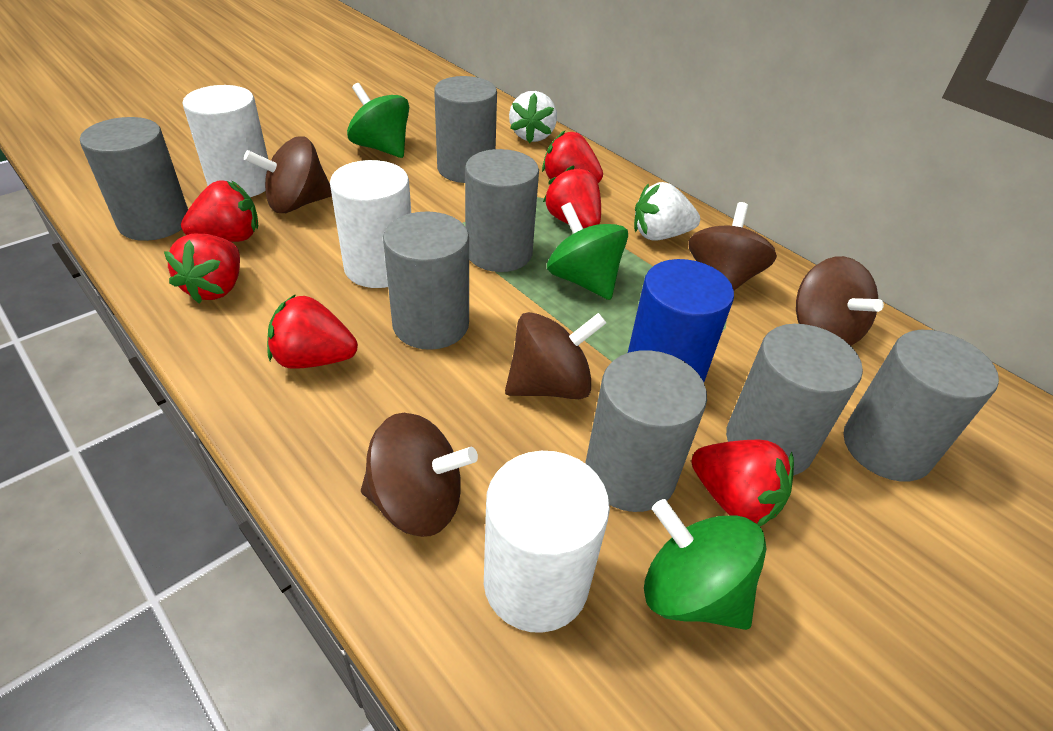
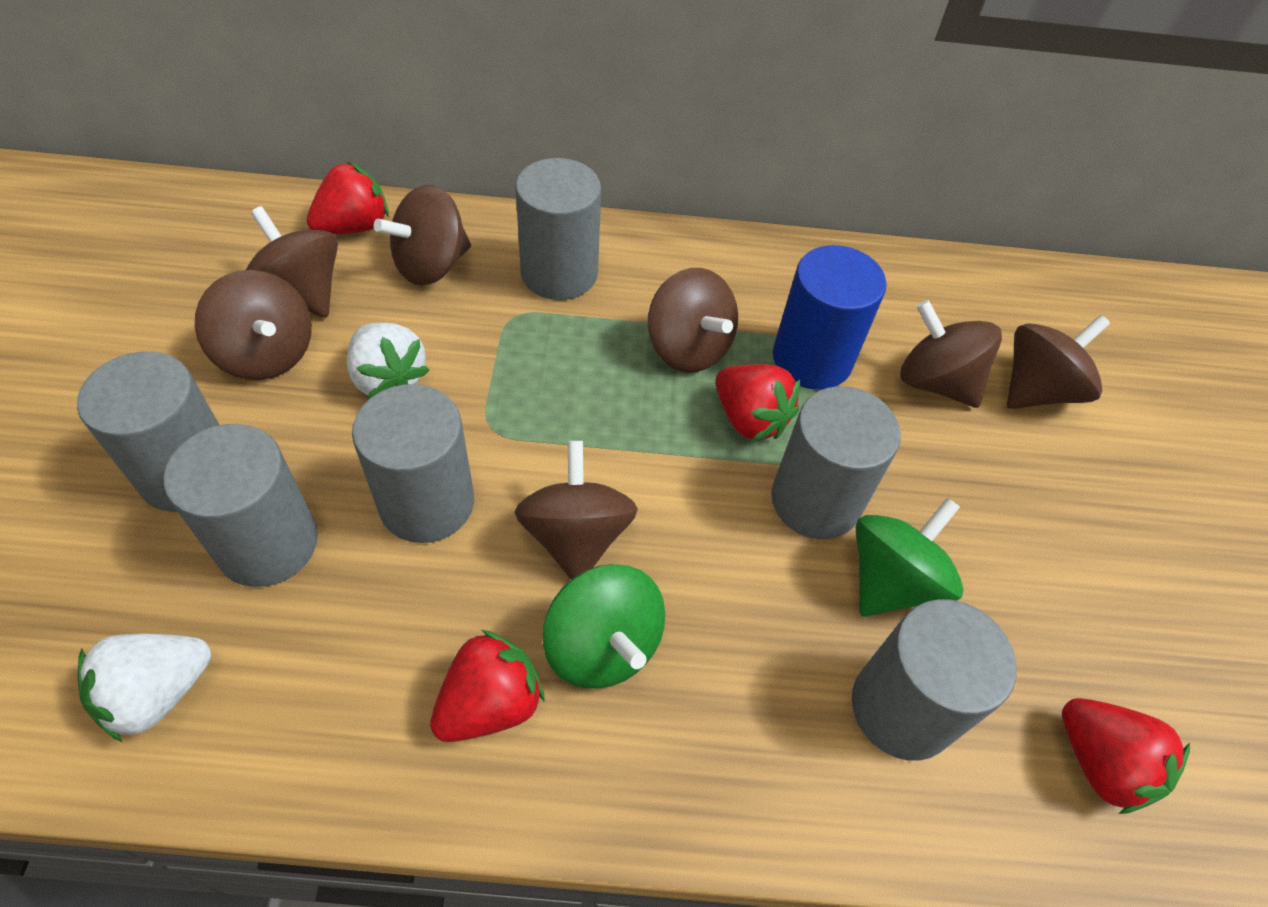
brown spinning top: [244,136,332,213] [361,413,478,537] [505,312,606,399] [688,202,777,290] [796,256,884,346] = 5 -> [195,270,312,380] [246,206,338,318] [374,185,471,286] [514,441,638,579] [648,268,738,373] [900,300,1002,408] [1007,315,1110,409] = 7
green spinning top: [347,83,409,158] [547,202,628,300] [644,499,767,630] = 3 -> [543,564,665,689] [856,498,964,617] = 2
grey cylinder: [80,117,188,241] [383,211,469,350] [434,76,497,183] [465,149,539,272] [585,350,707,512] [726,324,863,476] [844,330,999,482] = 7 -> [77,351,219,512] [163,424,318,587] [352,384,474,543] [515,158,601,300] [771,386,901,539] [852,599,1017,761] = 6
red strawberry: [164,234,240,303] [181,180,258,242] [267,294,358,369] [542,131,603,183] [543,165,601,229] [691,440,794,526] = 6 -> [307,162,389,234] [430,630,545,742] [715,364,800,442] [1062,698,1190,814] = 4
white cylinder: [183,85,268,197] [330,160,411,288] [484,451,610,633] = 3 -> none = 0

